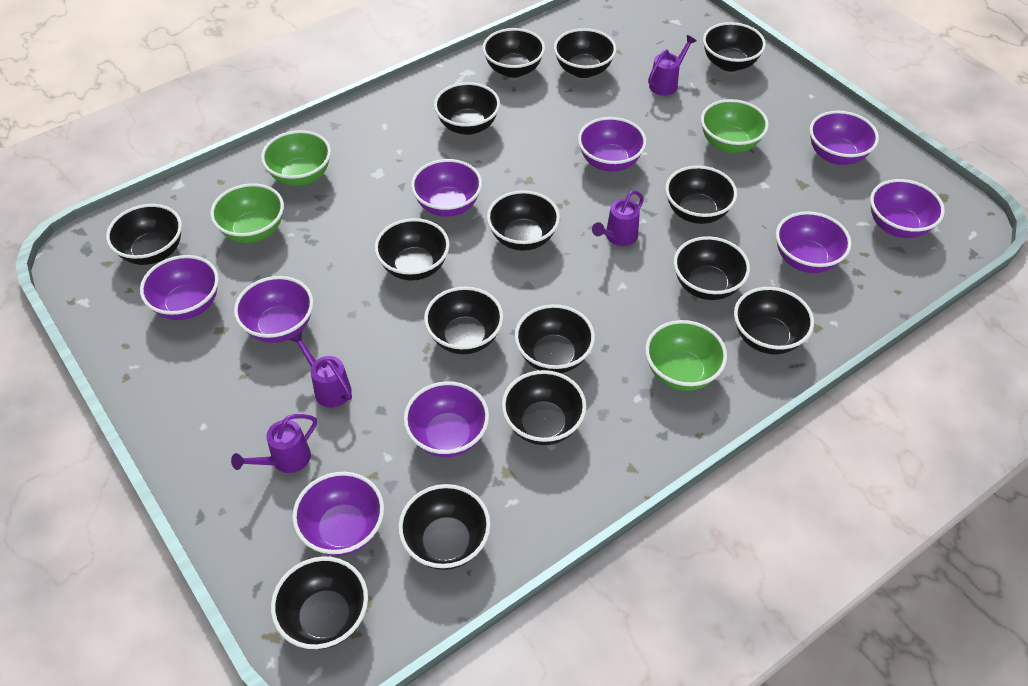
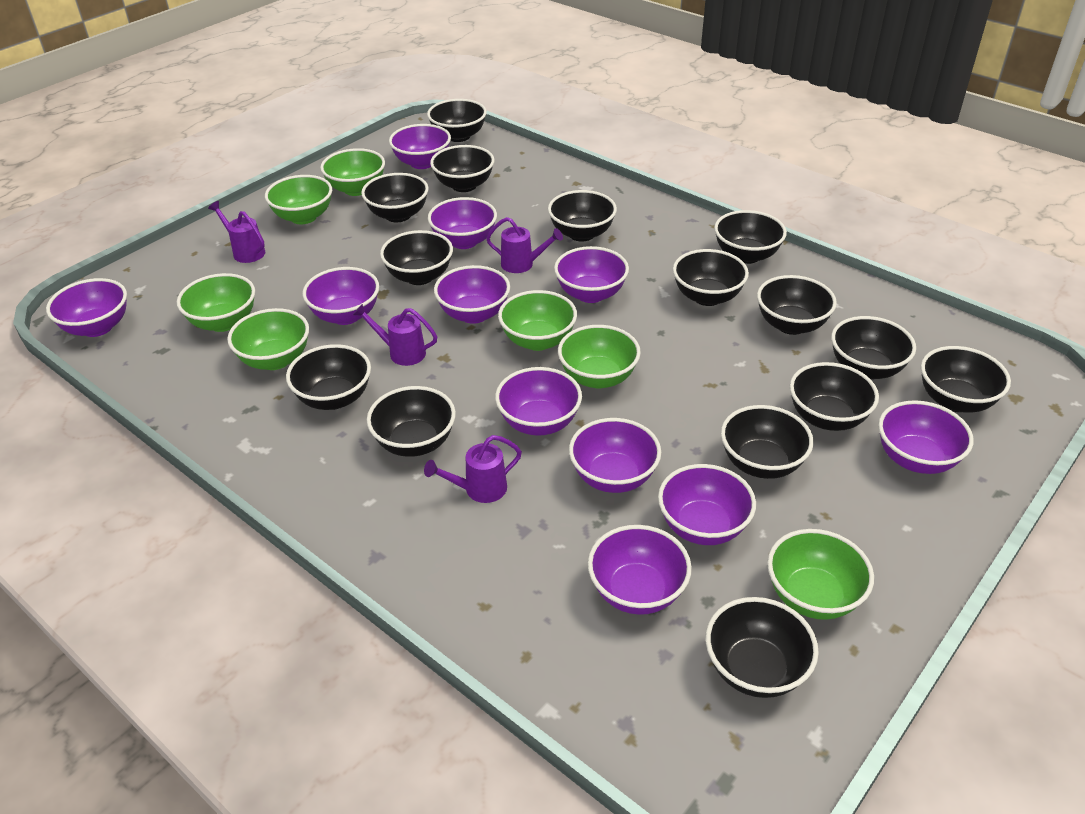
green bowl: [210,183,284,243] [261,130,331,186] [645,320,727,391] [701,99,769,153] = 4 -> [177,273,255,332] [227,308,309,370] [265,175,332,224] [320,148,385,196] [498,290,577,351] [558,325,641,388] [767,529,874,620] = 7
purple bowl: [140,255,219,320] [234,276,314,343] [292,472,384,556] [404,381,489,457] [411,159,482,217] [578,117,646,172] [776,211,851,273] [809,111,879,165] [870,179,945,238] = 9 -> [46,278,127,337] [302,267,379,325] [389,124,451,169] [428,197,497,249] [434,265,510,324] [495,367,582,436] [554,246,629,303] [569,418,661,493] [588,525,692,615] [658,464,756,545] [878,400,974,474] = 11

